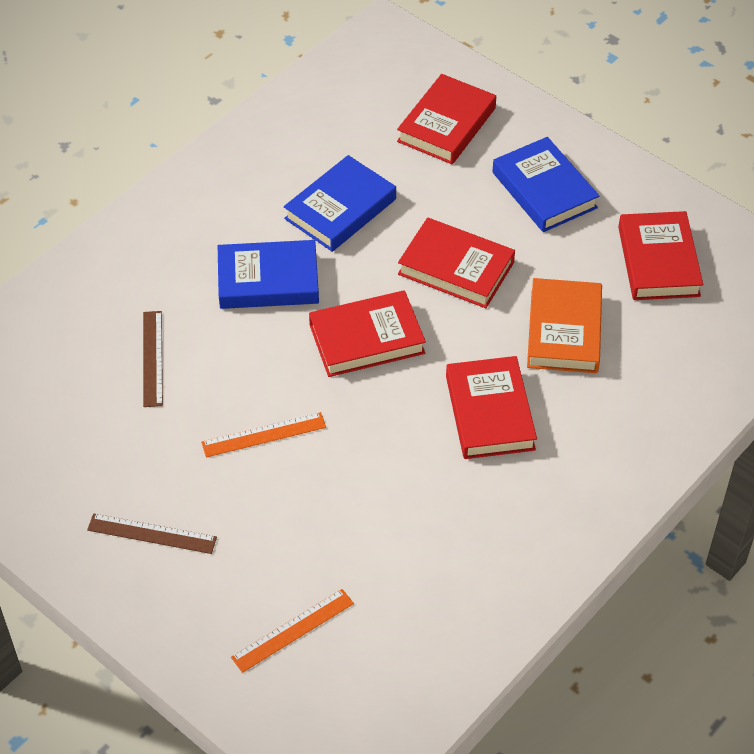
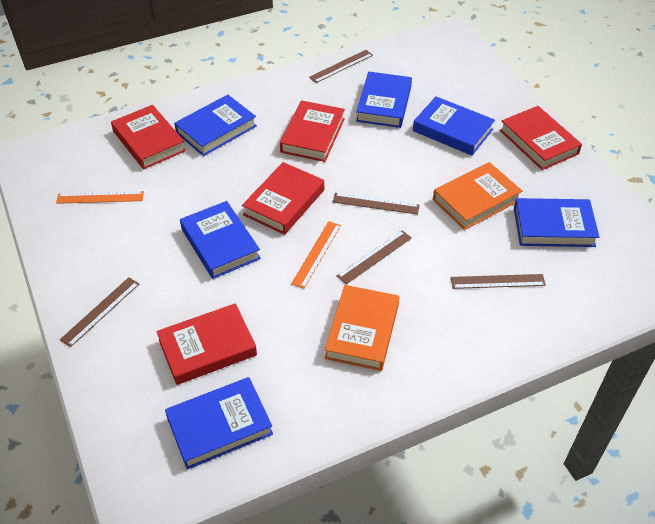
blue book: [218,240,319,309] [284,155,396,252] [492,137,599,232] = 3 -> [165,377,273,470] [174,95,257,156] [180,201,261,279] [356,72,412,128] [413,96,495,156] [514,198,599,247] = 6
brown ruler: [87,513,217,554] [143,311,163,407] = 2 -> [60,277,139,347] [309,50,373,83] [333,193,420,215] [337,230,412,284] [451,274,546,289] = 5
orange book: [527,278,602,373] = 1 -> [325,285,399,371] [433,162,522,230] = 2

